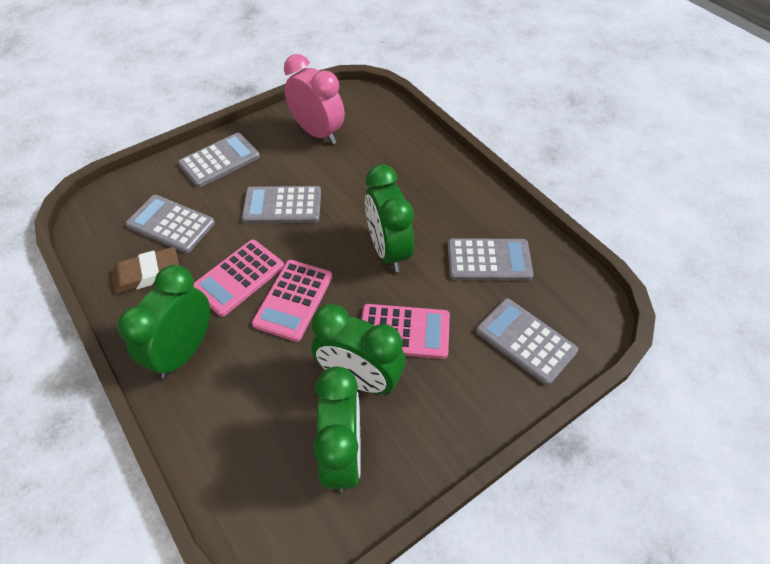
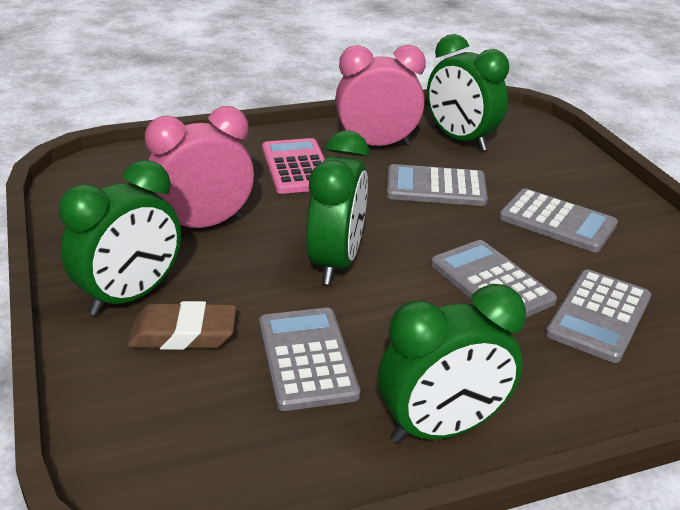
pink calculator: [194,240,284,317] [252,260,332,342] [361,304,450,359] = 3 -> [262,138,325,194] = 1
pink clock: [284,54,345,144] = 1 -> [145,106,254,228] [335,45,426,146] = 2

